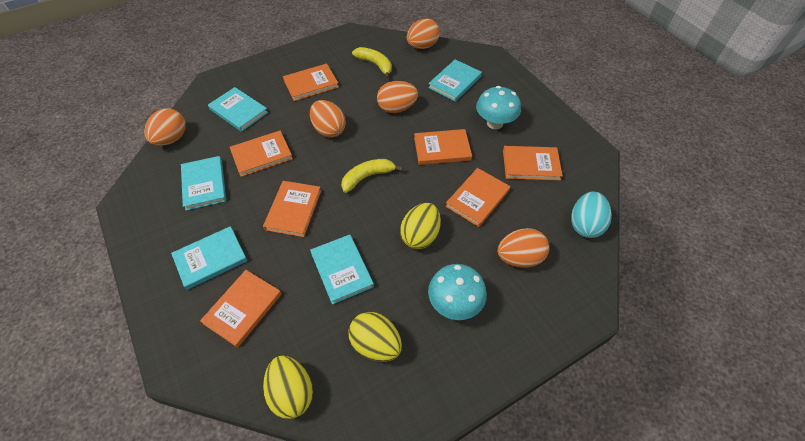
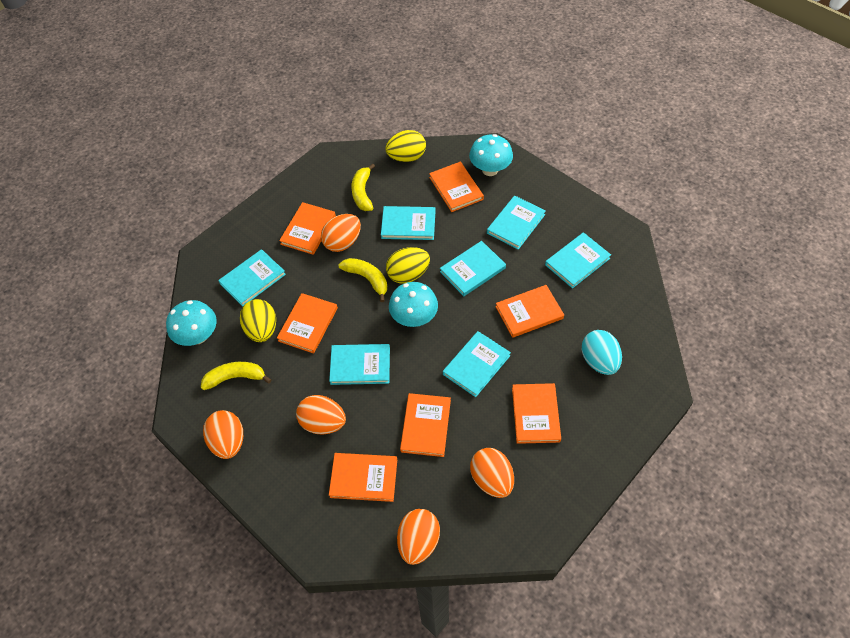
turquoise book: [171,226,247,290] [181,156,226,210] [208,87,268,132] [310,234,374,305] [428,59,482,102] = 5 -> [218,249,286,307] [329,344,390,385] [381,206,435,240] [440,241,506,296] [443,331,511,397] [487,195,546,250] [545,232,611,289] = 7
turquoise mushroom: [428,264,487,320] [476,86,521,130] = 2 -> [166,300,217,346] [389,282,438,327] [469,134,513,176] = 3
yellow banana: [341,159,403,193] [352,47,392,79] = 2 -> [201,362,271,390] [338,258,387,302] [351,163,375,211] = 3

